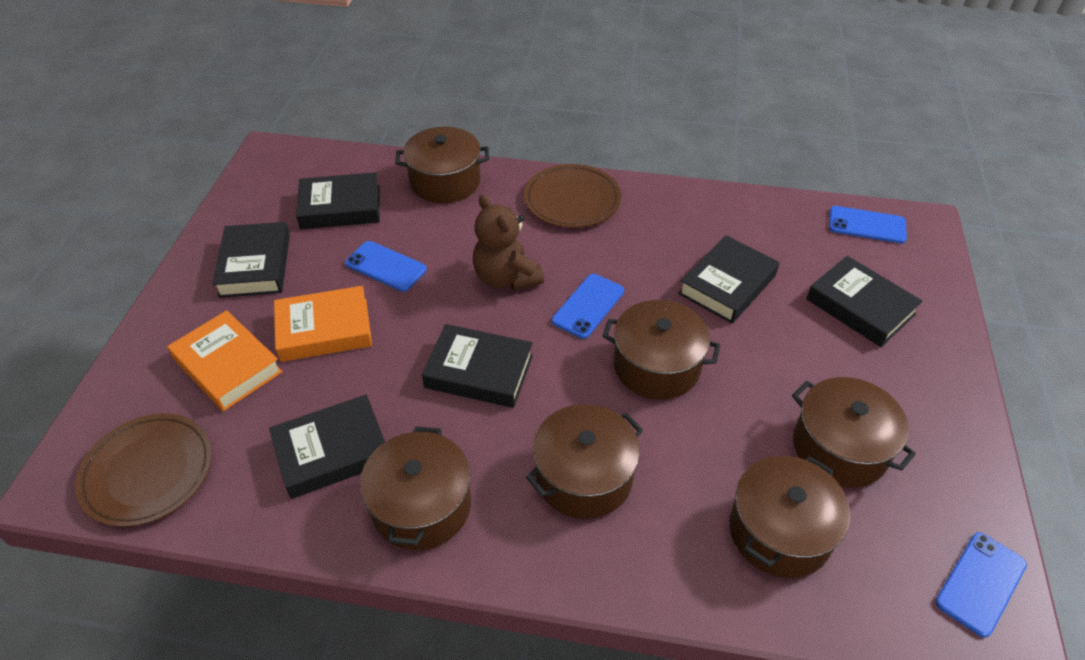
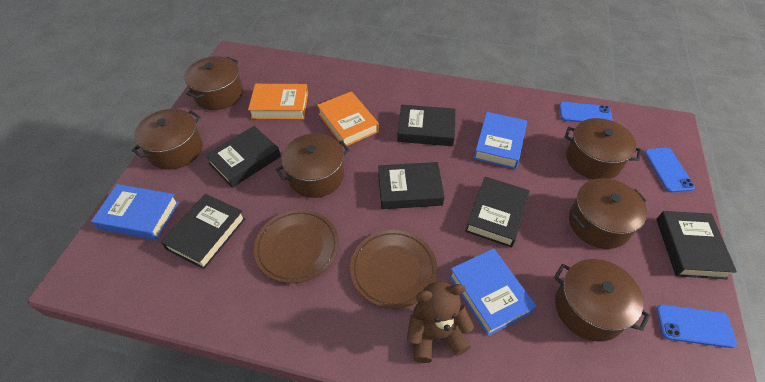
blue book: none = 0 -> [91,184,179,240] [449,248,536,336] [474,112,527,169] = 3
blue phone: [345,241,427,292] [552,274,624,339] [829,206,907,244] [935,532,1027,638] = 4 -> [559,102,613,122] [644,148,695,193] [656,305,737,348] = 3

